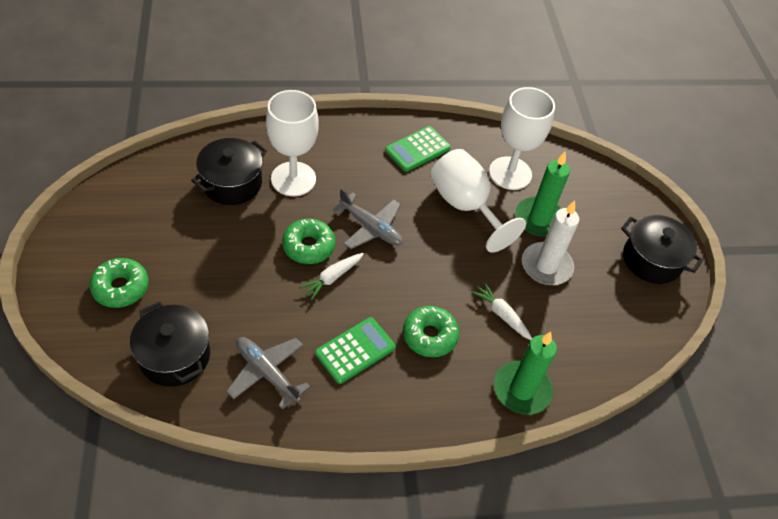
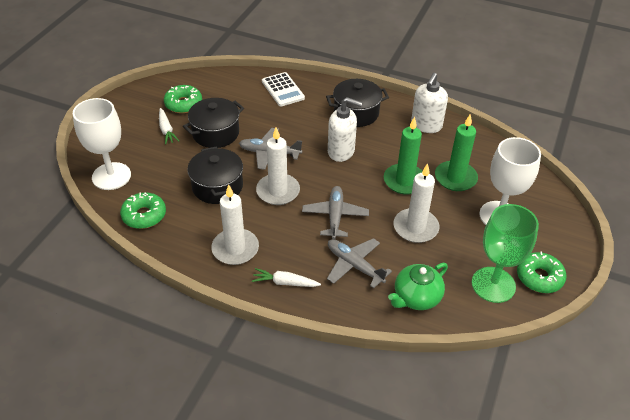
green calculator: [315,317,396,384] [385,126,451,172] = 2 -> none = 0
green goblet: none = 0 -> [472,204,539,303] = 1
green teapot: none = 0 -> [388,263,448,310] = 1
grey plane: [227,337,310,410] [332,188,403,249] = 2 -> [239,128,302,170] [302,186,369,239] [327,238,392,288] = 3
white calculator: none = 0 -> [262,72,305,106] = 1
white candle: [522,201,579,285] = 1 -> [211,185,259,265] [256,127,300,205] [393,163,439,243] = 3
white goblet: [266,90,319,196] [430,149,526,253] [489,87,555,190] = 3 -> [73,98,131,190] [479,137,541,225] = 2
white soap dispenser: none = 0 -> [328,97,363,162] [411,73,448,133] = 2

